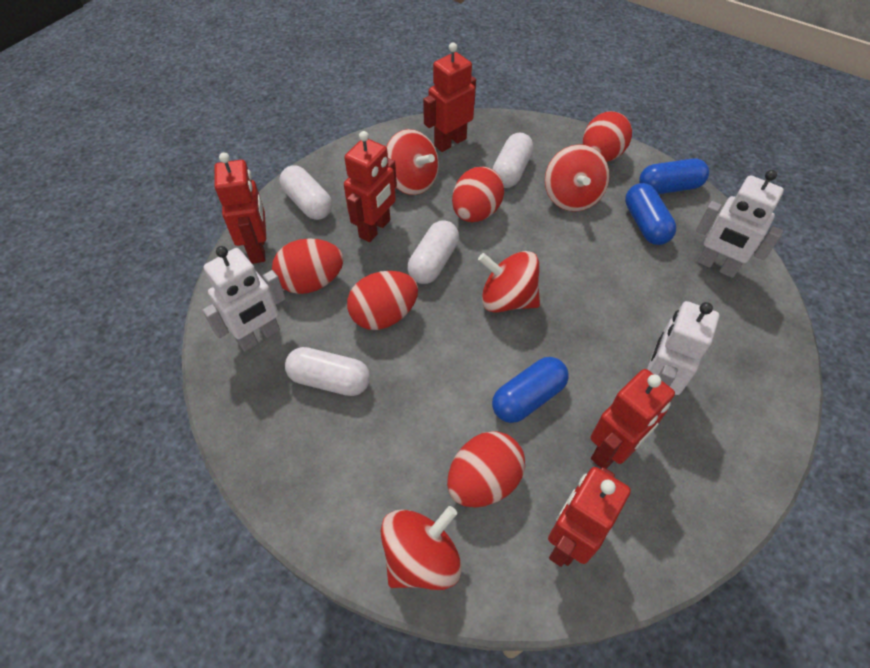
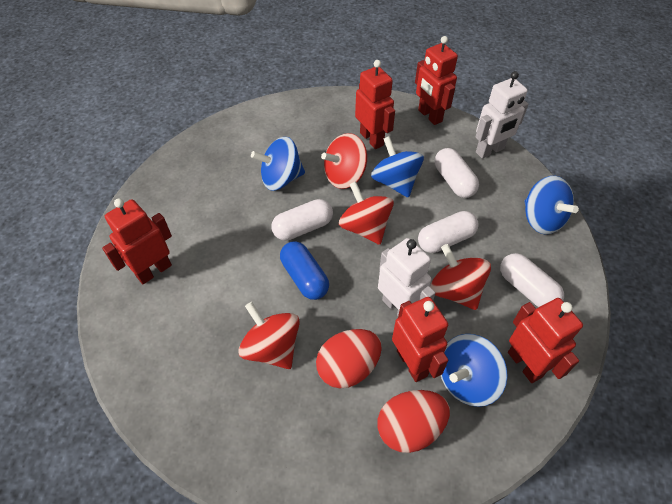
blue capsule: [492,357,569,423] [625,183,676,245] [639,158,709,194] = 3 -> [280,241,329,300] = 1
blue spinning top: none = 0 -> [251,137,305,191] [371,136,424,198] [441,334,507,407] [524,176,579,234] = 4
red egg: [272,238,343,294] [347,271,418,330] [447,431,525,508] [452,167,504,222] [583,111,632,162] = 5 -> [316,329,382,389] [377,390,450,453] = 2
white robot: [202,246,286,351] [647,301,720,395] [696,170,784,278] = 3 -> [378,238,435,316] [475,71,528,159] = 2

